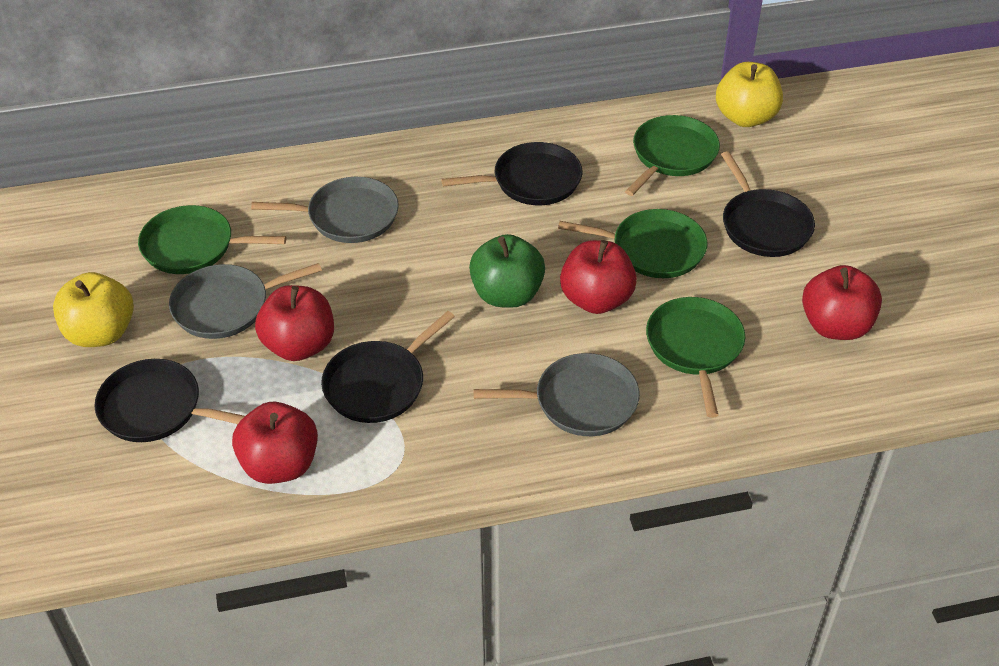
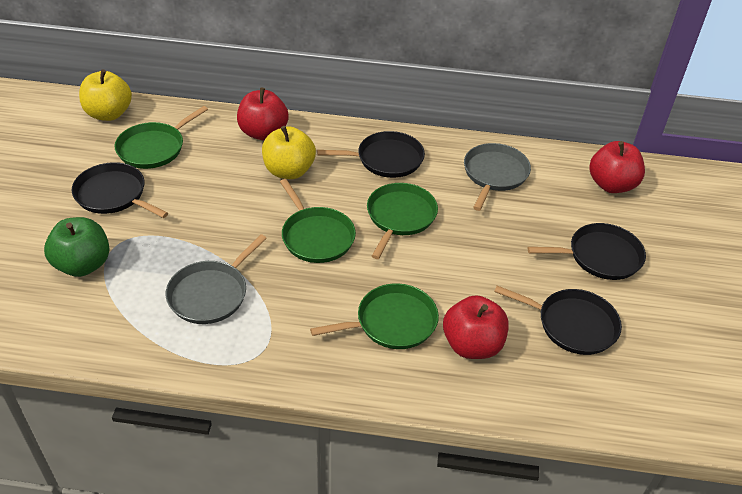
grey pan: [169,263,322,339] [251,177,399,243] [474,353,640,436] = 3 -> [166,234,267,324] [464,143,531,211] = 2
red apple: [232,402,318,484] [255,285,334,361] [560,240,637,314] [802,265,882,340] = 4 -> [237,88,289,140] [443,295,509,359] [589,141,645,193] = 3

